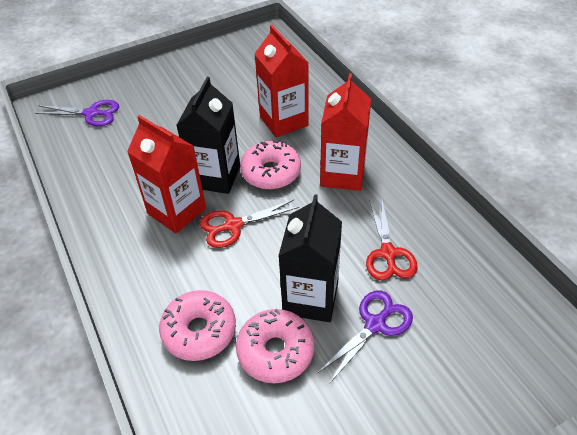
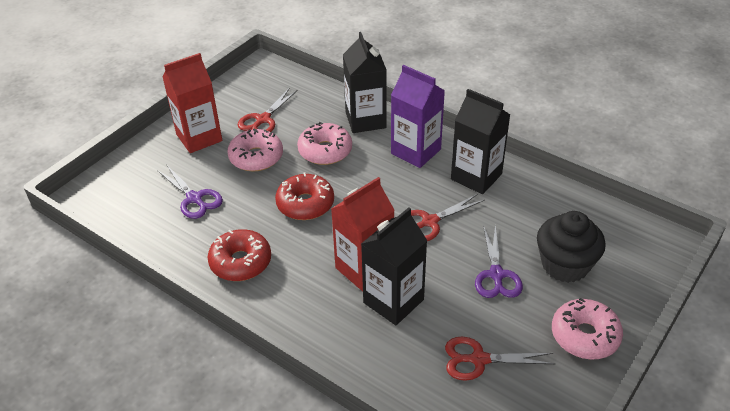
black carton: [176,77,240,194] [278,194,342,322] = 2 -> [343,32,387,133] [361,207,428,325] [451,89,510,194] = 3
black cupcake: none = 0 -> [537,211,606,283] = 1
purple carton: none = 0 -> [391,65,445,168] = 1
red carton: [127,115,206,233] [255,25,309,137] [320,73,371,191] = 3 -> [162,53,222,153] [331,177,395,291] = 2
red donut: none = 0 -> [208,229,271,281] [275,173,334,220] = 2
red scissors: [200,200,299,248] [366,200,418,280] = 2 -> [238,89,298,132] [411,194,485,241] [445,337,555,381] = 3

